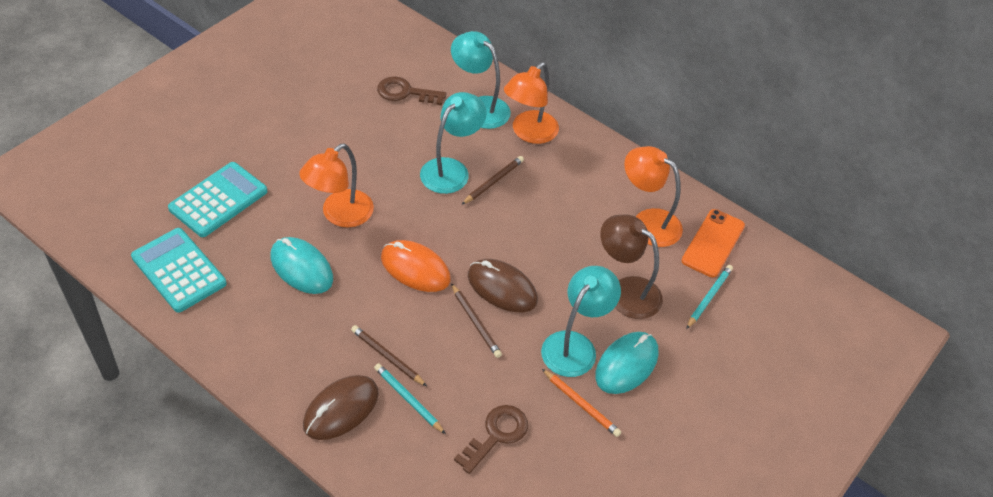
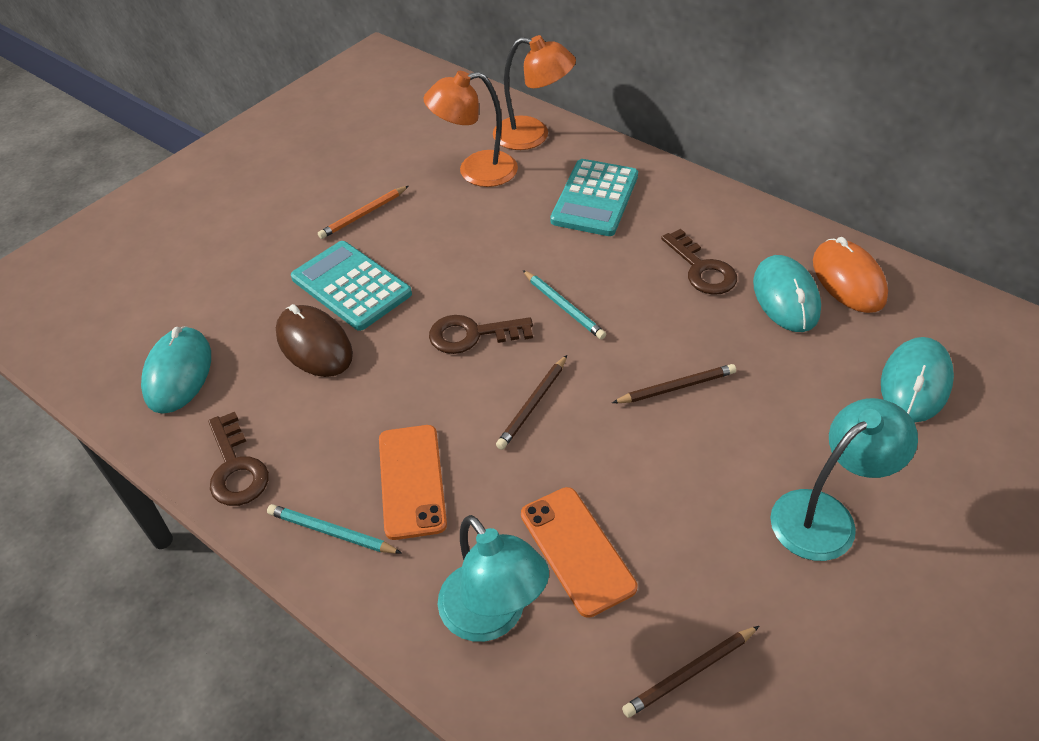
brown key: [377,76,446,105] [454,405,528,474] = 2 -> [208,412,269,506] [429,315,533,354] [661,229,737,295] = 3
brown lamp: [600,215,663,319] = 1 -> none = 0
brown mouse: [303,375,379,440] [468,259,538,312] = 2 -> [276,304,353,377] = 1
orange lamp: [299,144,374,228] [504,62,559,144] [624,146,683,247] = 3 -> [423,71,518,187] [493,35,576,150] = 2
orange phone: [681,209,745,278] = 1 -> [379,425,447,540] [521,487,637,618] = 2
turquoise lamp: [420,92,487,194] [451,31,511,129] [541,266,621,377] = 3 -> [438,515,549,642] [770,398,918,561] = 2
turquoise mouse: [271,237,333,294] [595,332,659,394] = 2 -> [141,326,211,414] [753,255,821,332] [881,337,954,422] = 3

